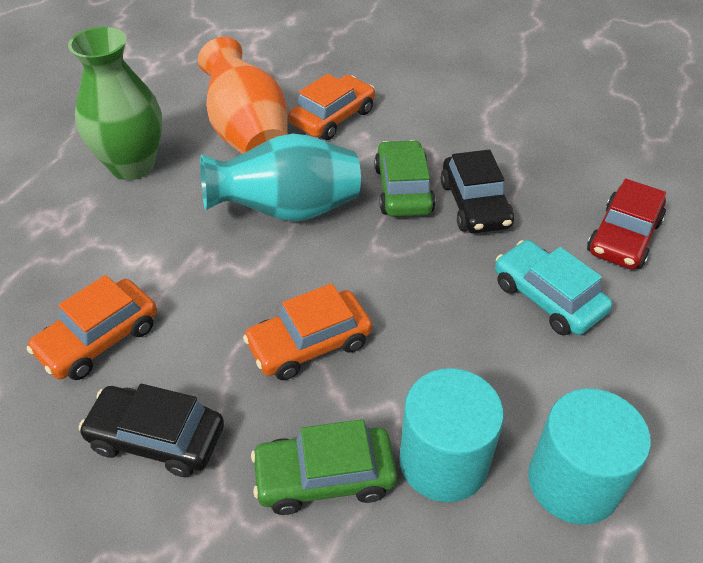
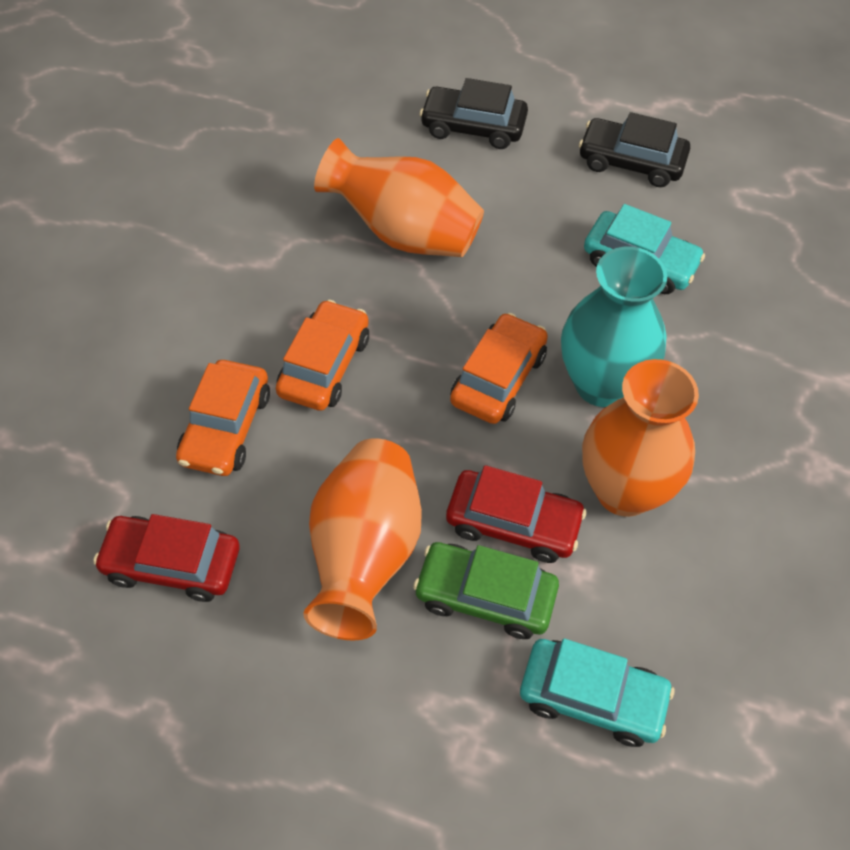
green car: [251,419,397,515] [374,140,436,217] = 2 -> [413,542,559,639] = 1
green vase: [68,27,162,180] = 1 -> none = 0
orange vase: [198,37,288,154] = 1 -> [303,438,422,641] [314,138,484,257] [582,359,699,517] = 3
red car: [587,179,666,269] = 1 -> [93,514,240,602] [446,465,587,563] = 2
turquoise car: [495,240,612,336] = 1 -> [520,638,674,747] [584,204,705,294] = 2
turquoise cylinder: [399,368,504,502] [528,388,651,525] = 2 -> none = 0

